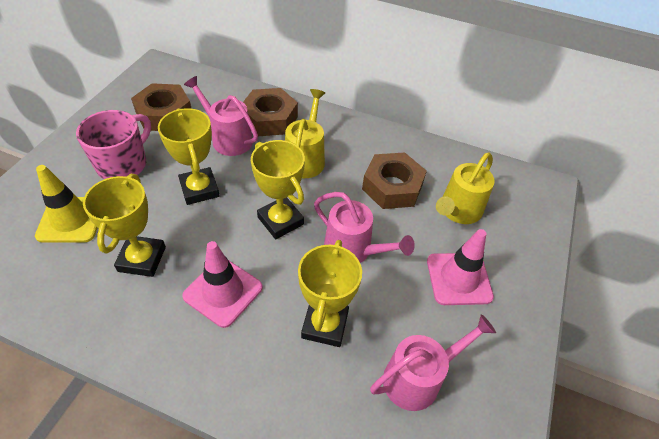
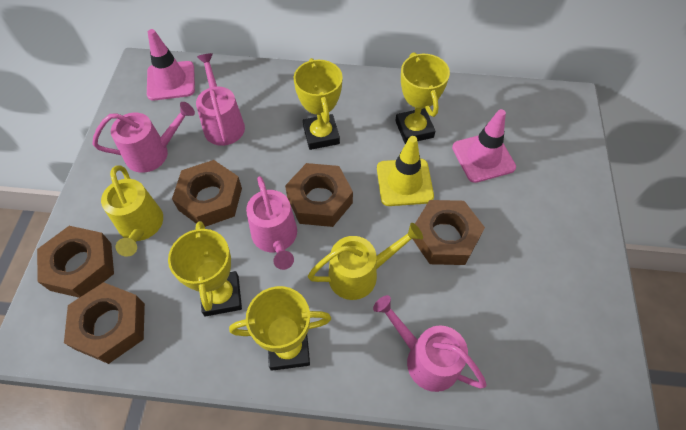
brown nut: [131,83,192,131] [243,88,298,136] [362,152,427,209] = 3 -> [37,226,114,298] [64,282,145,364] [172,160,242,227] [285,163,353,227] [413,200,485,265] = 5
pink mug: [76,110,151,179] = 1 -> none = 0
pink watering can: [184,76,258,156] [314,192,415,263] [370,314,496,411] = 3 -> [93,102,195,173] [196,53,245,146] [246,176,297,270] [373,295,487,392] = 4

